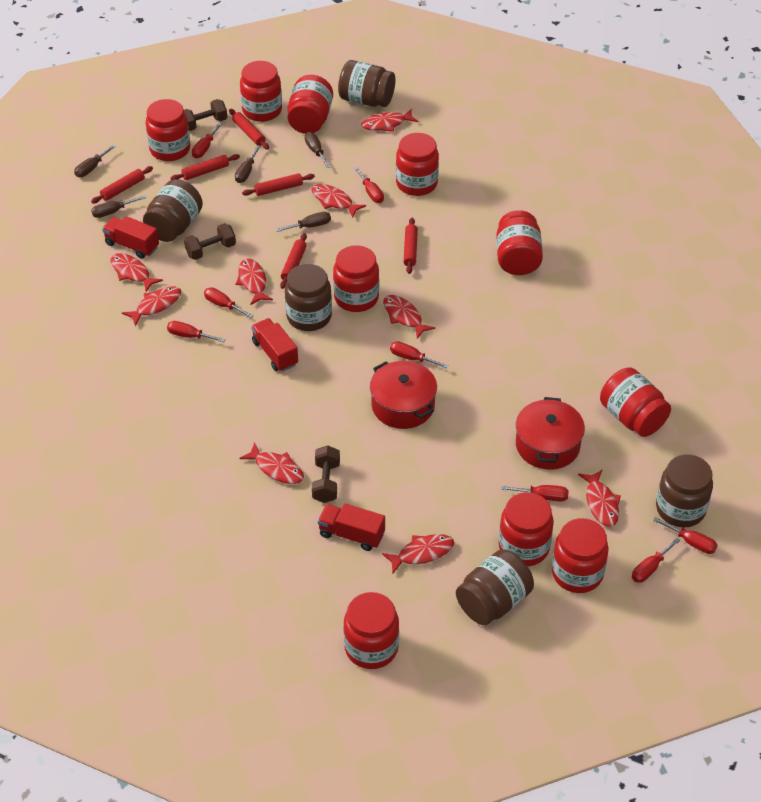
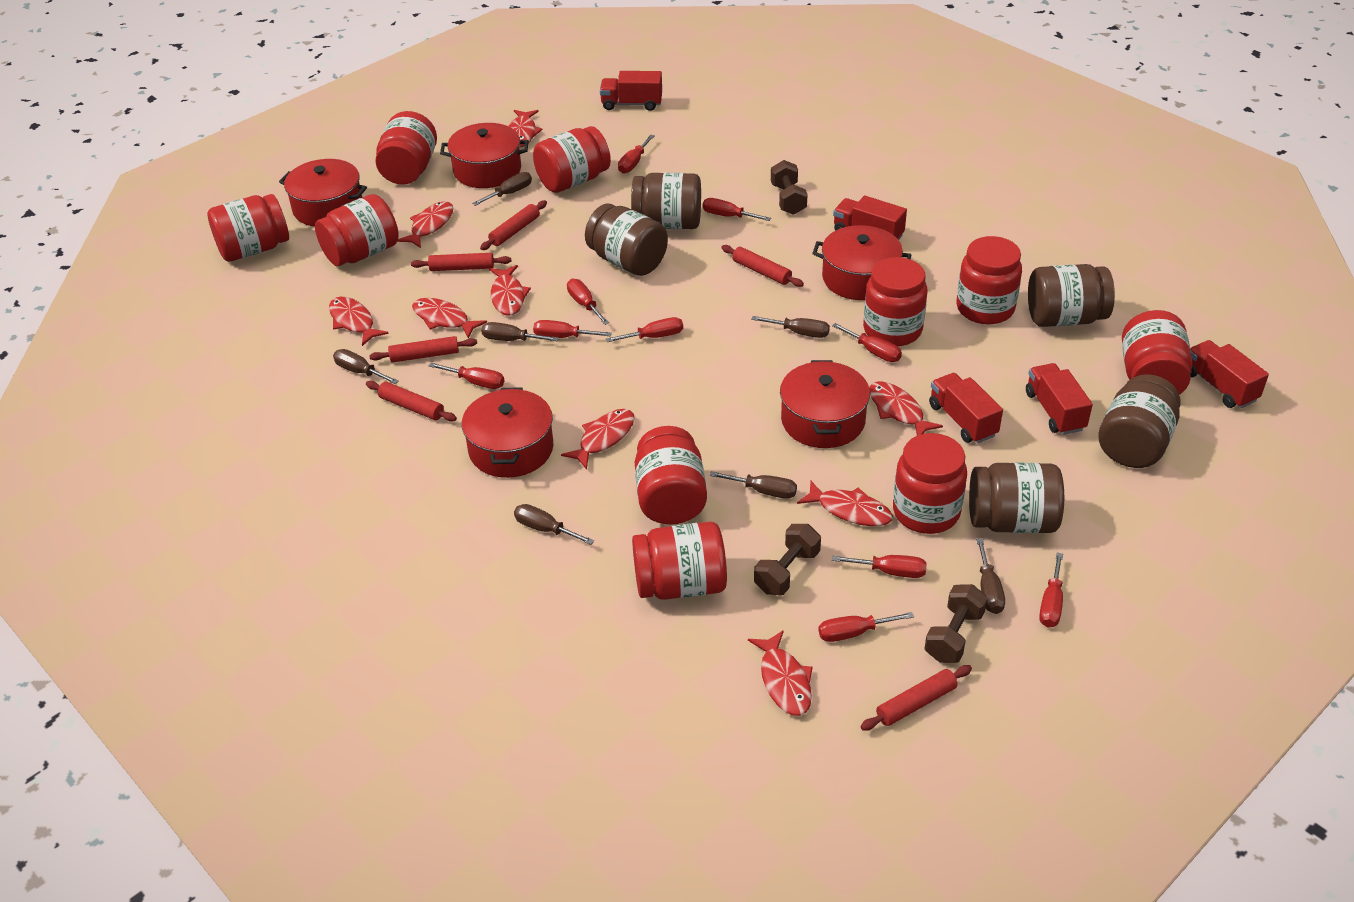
brown screwdriver: [74,144,116,177] [91,195,147,218] [235,145,261,183] [275,212,331,232] [305,132,330,168] = 5 -> [333,349,399,384] [472,172,532,206] [481,322,559,341] [514,504,594,545] [710,471,797,499] [751,316,830,338] [976,538,1005,614] = 7
red pot: [370,361,437,429] [516,397,585,470] = 2 -> [279,159,367,227] [440,123,528,188] [462,387,553,478] [780,360,870,448] [812,225,912,300] = 5
red screwdriver: [167,321,226,342] [192,123,222,158] [204,288,254,318] [354,167,384,203] [390,341,448,368] [501,485,569,501] [632,538,680,583] [653,517,718,554] = 8 -> [429,363,504,389] [533,320,612,338] [567,279,609,325] [606,317,683,342] [618,135,655,174] [703,198,771,221] [818,612,914,642] [832,323,902,362] [832,555,927,578] [1039,553,1063,628] = 10
red truck: [102,216,159,259] [251,318,298,372] [318,503,385,551] = 3 -> [600,71,662,111] [833,195,907,240] [929,373,1003,443] [1026,363,1093,435] [1190,340,1269,408] = 5

